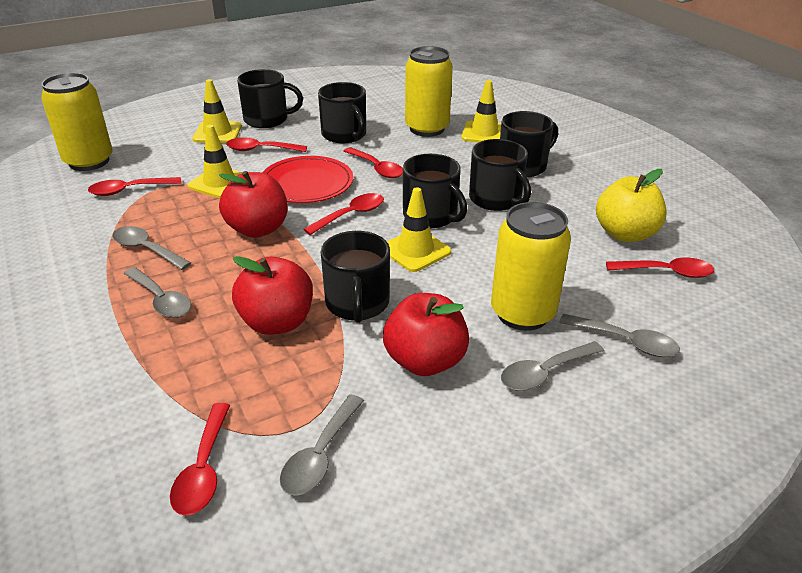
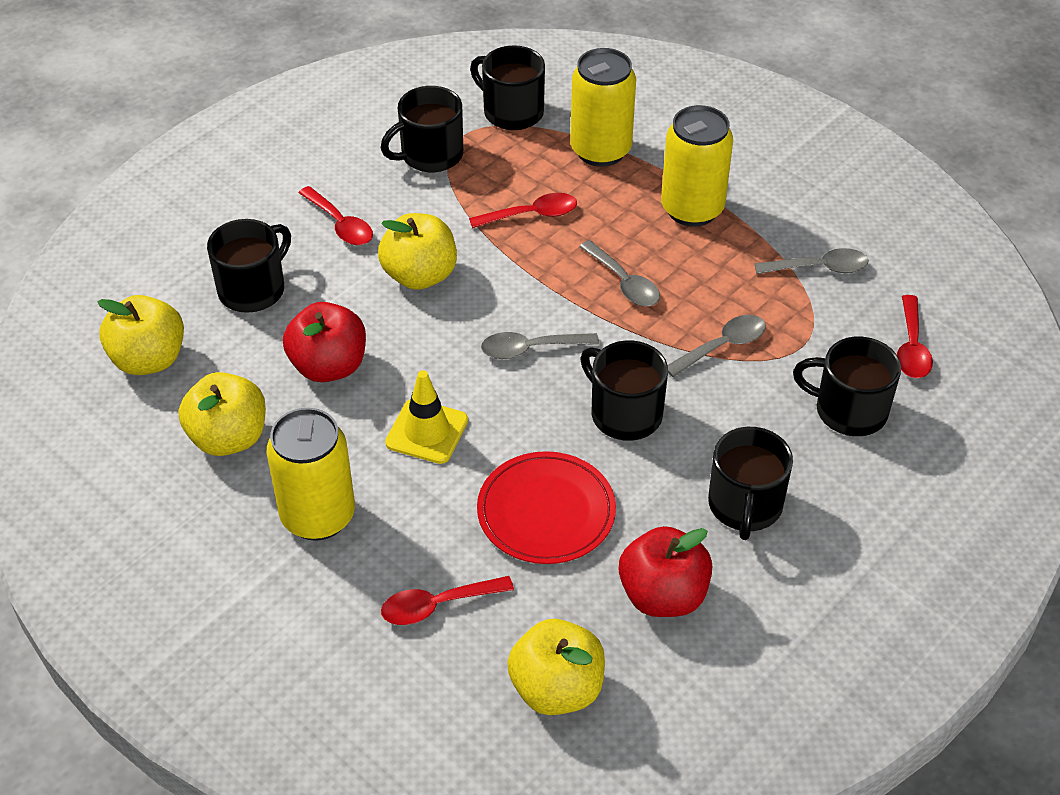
grey spoon: [112,226,191,270] [123,267,191,318] [280,395,364,496] [501,341,604,391] [559,314,680,357] = 5 -> [481,332,599,359] [579,240,660,306] [668,315,766,377] [755,248,868,274] = 4
red apple: [219,171,288,238] [232,256,313,335] [383,293,469,376] = 3 -> [283,302,366,382] [619,526,712,617] = 2
red spoon: [88,177,182,196] [170,403,230,516] [226,138,307,152] [304,193,384,235] [344,147,403,178] [606,258,714,278] = 6 -> [299,186,373,245] [381,576,514,625] [469,193,577,228] [897,295,933,378] = 4
yellow apple: [596,169,666,242] = 1 -> [98,295,184,375] [179,372,266,456] [378,213,457,290] [507,619,605,715] = 4
yellow traffic cone: [188,125,243,198] [192,79,242,143] [387,187,451,272] [461,80,501,142] = 4 -> [385,370,468,464] = 1

